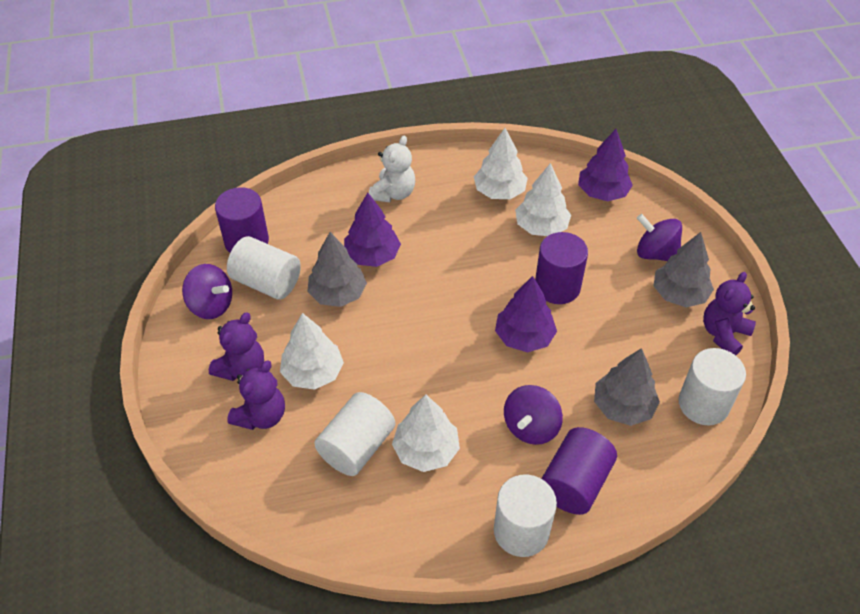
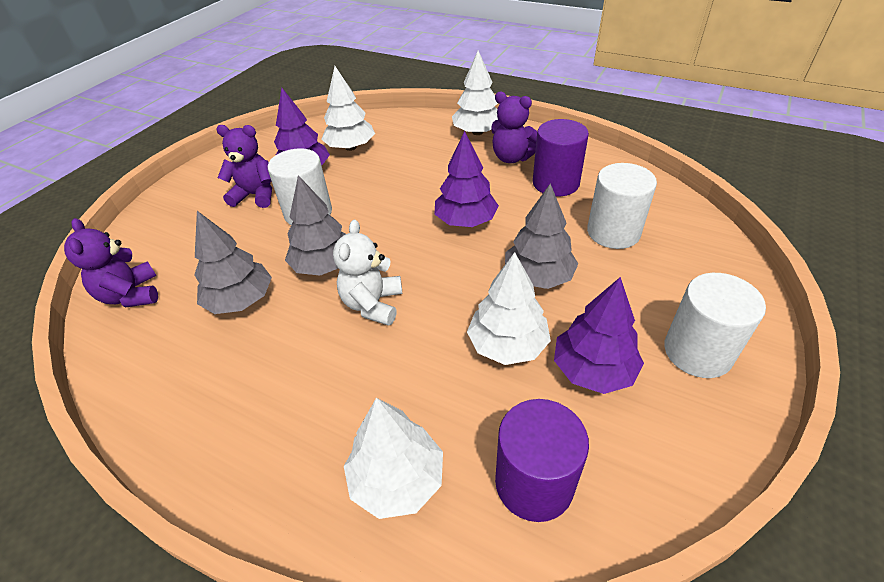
purple cylinder: [215,187,269,253] [535,232,588,304] [541,427,617,515] = 3 -> [495,399,589,522] [533,119,589,196] = 2
purple spinning top: [182,264,232,319] [504,385,563,445] [637,214,682,261] = 3 -> none = 0
white cylinder: [227,236,301,300] [314,392,395,476] [494,474,557,557] [679,348,746,425] = 4 -> [268,148,332,225] [587,163,657,249] [664,273,766,378] = 3

